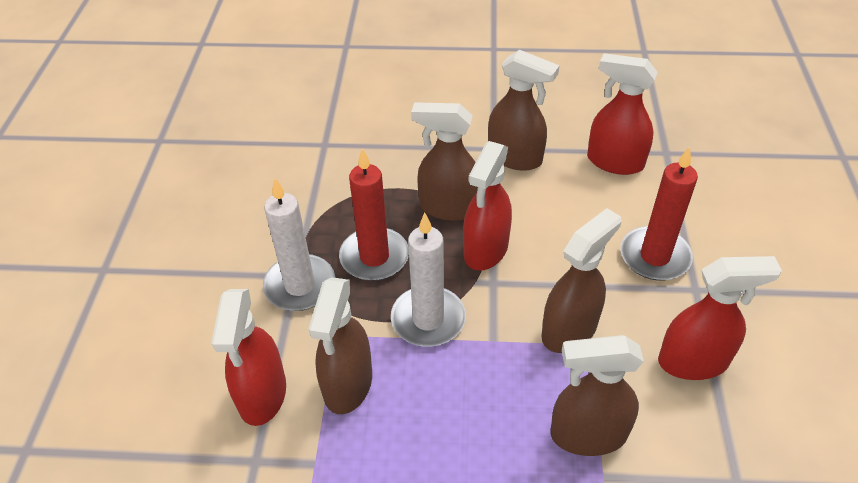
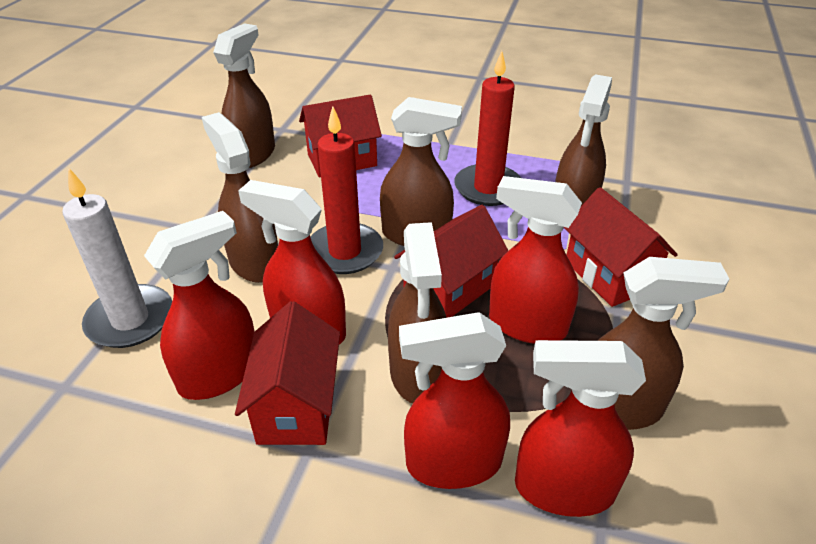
brown spray bottle: [308,277,372,414] [411,102,478,221] [488,50,560,171] [541,208,621,353] [551,335,644,456] = 5 -> [202,112,278,283] [213,23,275,168] [380,97,462,246] [388,222,446,403] [555,74,612,206] [597,257,729,430] = 6
red house: none = 0 -> [235,301,340,445] [299,94,382,178] [394,205,509,318] [564,187,678,307] = 4
red spray bottle: [211,289,286,426] [463,141,512,271] [587,53,658,175] [658,256,782,380] = 4 -> [144,211,255,400] [238,180,346,344] [399,312,510,489] [489,176,582,344] [515,340,646,517] = 5
white candle: [263,179,335,311] [391,213,466,347] = 2 -> [62,167,172,348] = 1

